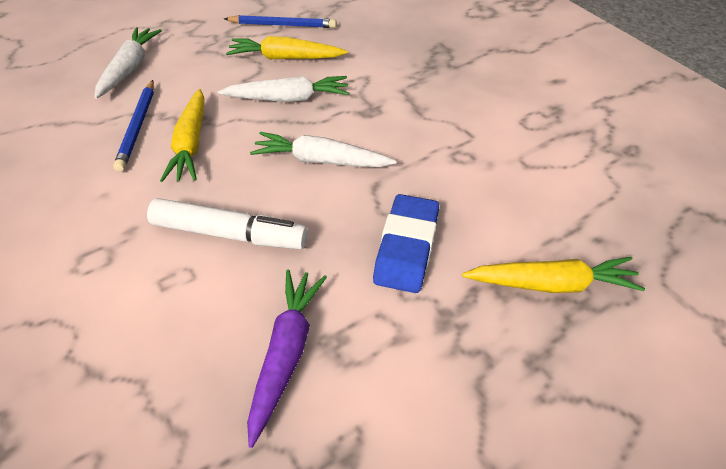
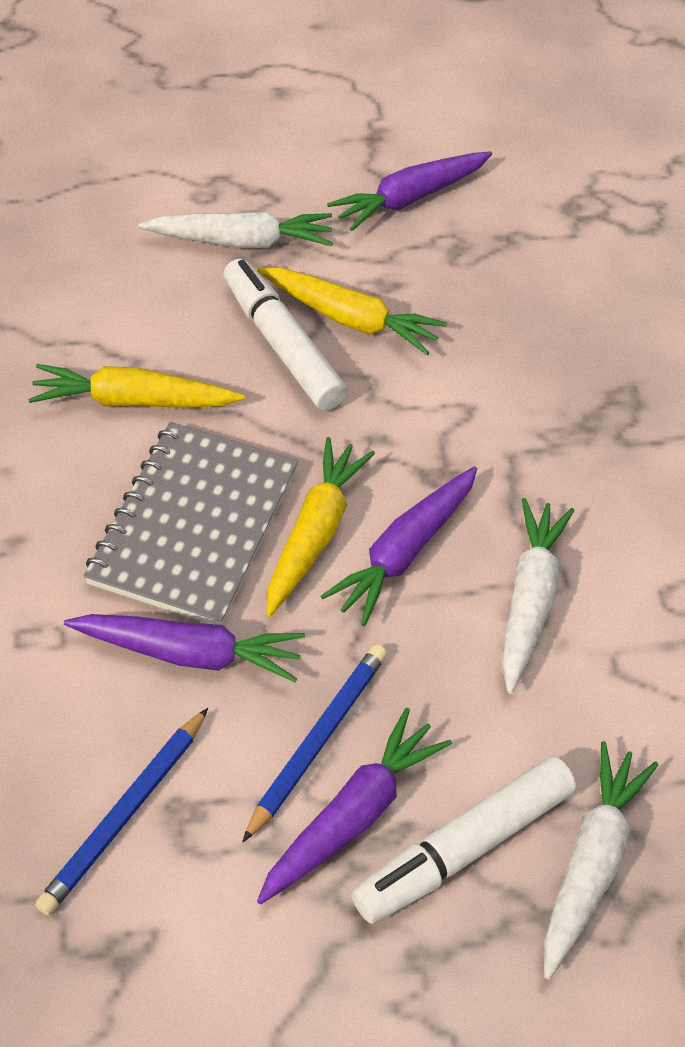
blue eraser: [373,194,439,293] = 1 -> none = 0
grey notebook: none = 0 -> [84,422,298,625] = 1
purple carrot: [247,269,327,448] = 1 -> [64,614,305,682] [257,708,452,905] [321,466,477,626] [327,151,492,231] = 4
white marker: [147,198,308,249] = 1 -> [224,259,347,411] [352,756,576,924] = 2

